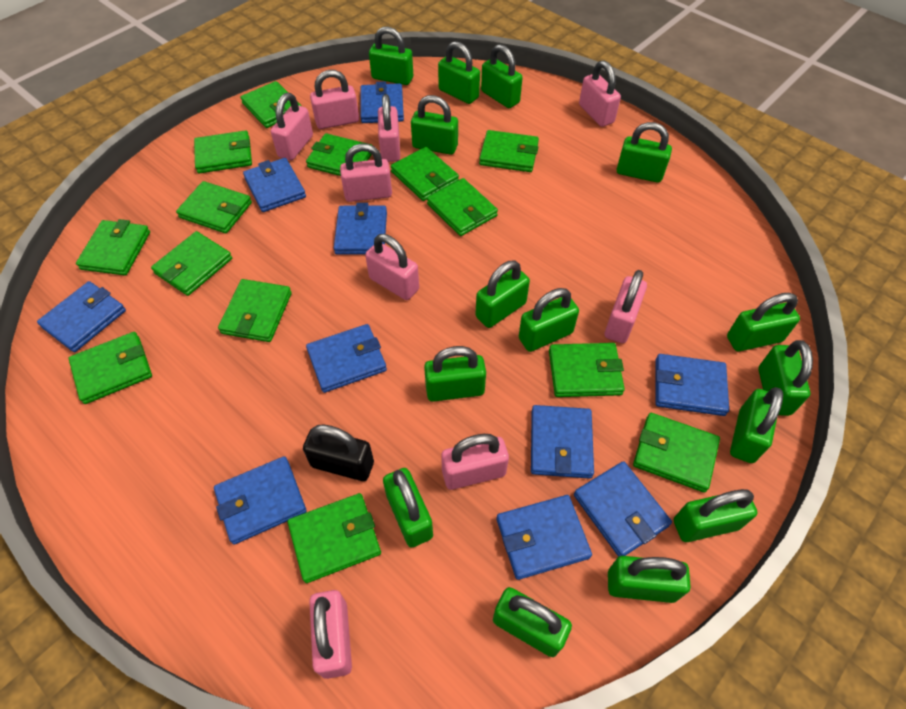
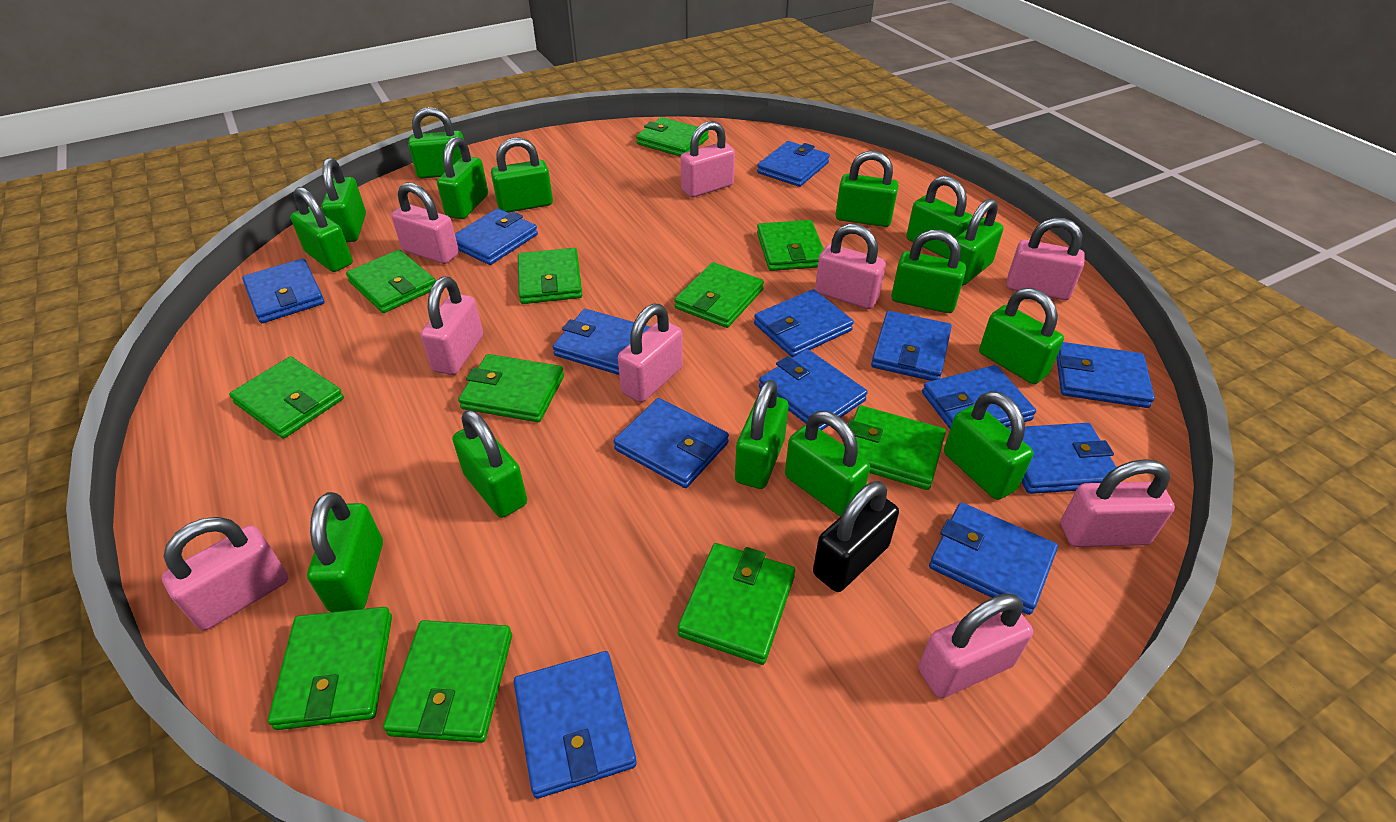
blue wallet: [37,281,126,352] [214,456,307,545] [243,158,306,212] [306,324,387,393] [334,203,387,255] [360,81,404,123] [497,495,592,580] [531,405,594,479] [574,461,672,557] [656,354,729,416] = 10 -> [242,258,325,323] [455,208,538,265] [514,651,637,799] [553,309,650,375] [613,398,729,488] [754,289,854,357] [757,141,830,187] [759,349,868,430] [871,311,952,381] [922,365,1036,429] [929,502,1058,615] [1008,423,1116,494] [1056,342,1155,408] = 13
green wallet: [69,332,152,404] [76,219,150,275] [151,231,232,296] [176,181,252,233] [194,130,252,174] [218,279,292,342] [240,81,301,128] [288,493,381,583] [306,133,373,176] [391,147,459,201] [427,178,498,236] [479,130,539,172] [549,343,625,397] [633,413,720,493] = 14 -> [229,356,344,439] [268,607,392,730] [346,250,436,313] [383,620,512,743] [458,354,564,422] [518,248,582,304] [636,117,709,157] [674,262,764,328] [678,543,795,665] [757,220,824,271] [843,405,946,490] = 11

